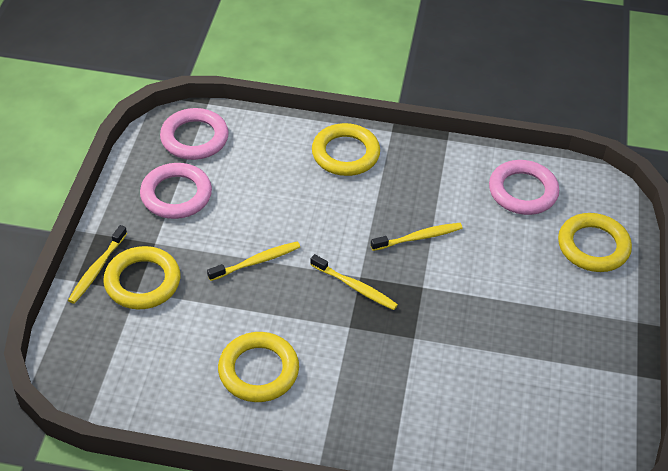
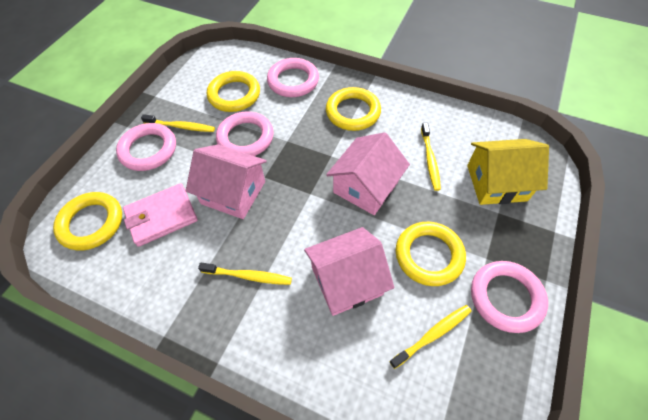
pink house: none = 0 -> [186,145,267,219] [304,227,395,316] [326,132,410,215] = 3
pink ring: [140,163,212,219] [160,108,229,160] [489,160,559,215] = 3 -> [116,123,176,171] [216,111,274,156] [267,58,319,97] [471,261,548,333] = 4
pink wallet: none = 0 -> [123,183,198,247] = 1
yellow house: none = 0 -> [467,139,549,205] = 1

